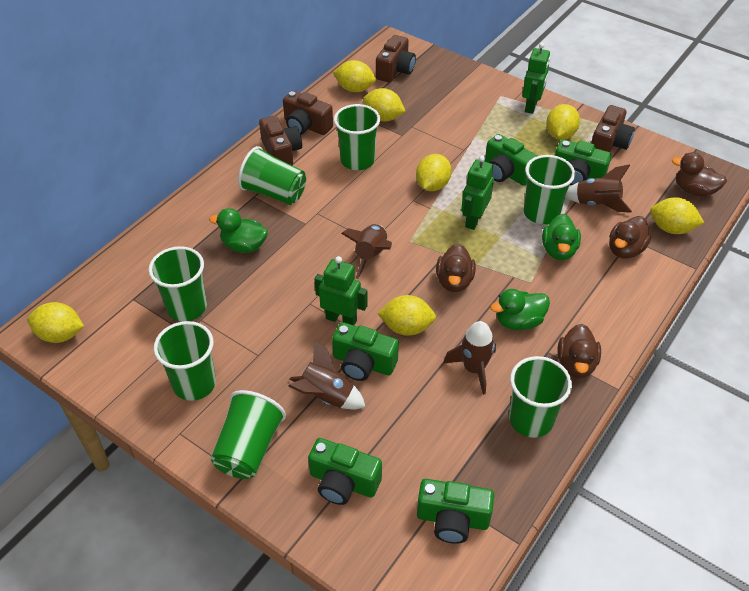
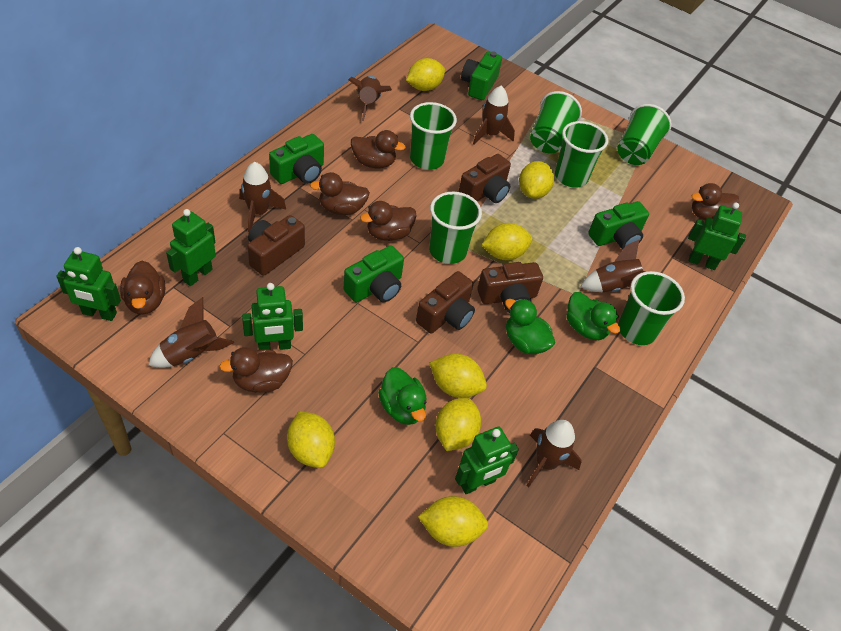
brown duck: [436,243,476,292] [557,324,601,378] [609,216,651,259] [672,152,727,197] = 4 -> [120,261,165,315] [219,347,293,393] [310,172,370,215] [351,130,406,168] [360,201,416,241] [691,183,739,221] = 6
brown rocket: [288,339,366,409] [341,224,392,279] [444,321,496,395] [566,164,632,213] = 4 -> [149,297,234,368] [239,162,286,232] [348,76,392,121] [473,86,515,145] [527,420,581,487] [580,240,647,292] = 6
green camera: [308,438,382,505] [332,322,399,381] [417,479,494,544] [485,134,537,186] [555,140,612,186] = 5 -> [269,134,324,184] [344,245,404,302] [461,51,502,100] [588,201,649,249] = 4
green cup: [149,246,207,321] [154,321,216,401] [211,390,286,479] [238,146,306,205] [334,104,380,170] [509,356,572,438] [524,155,575,224] = 7 -> [410,102,457,170] [429,192,482,264] [530,91,582,153] [555,121,608,188] [617,104,672,165] [618,271,685,345] = 6
green robot: [314,256,368,325] [461,156,494,230] [522,43,550,114] = 3 -> [56,247,121,321] [166,209,216,286] [242,283,303,350] [455,427,519,494] [688,203,746,270] = 5

